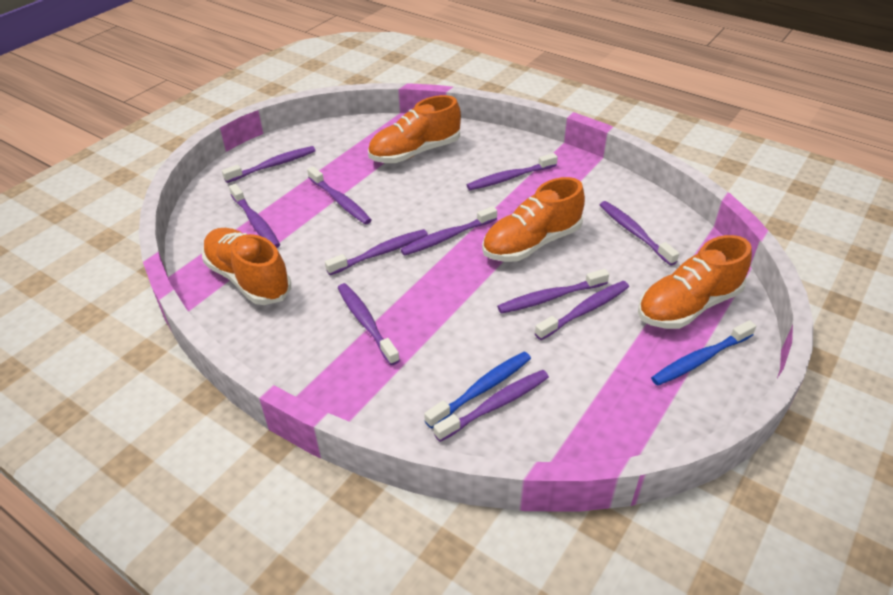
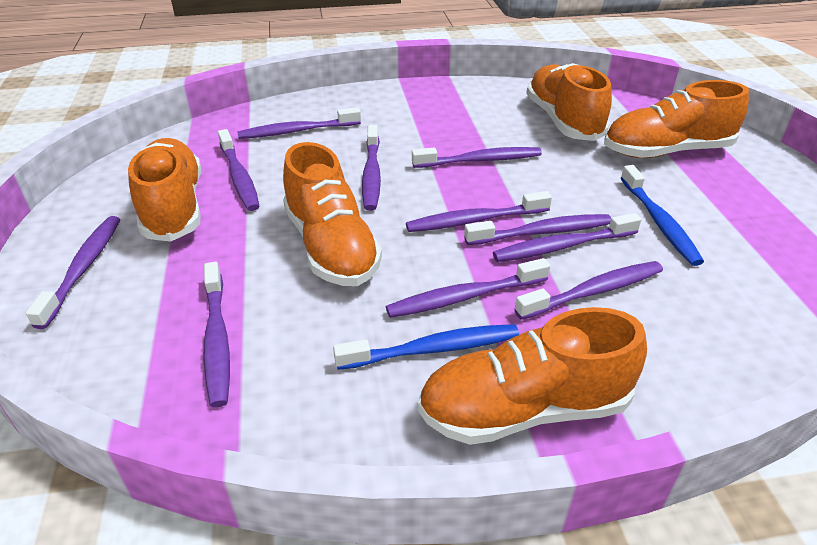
orange shoe: [202,228,291,305] [368,95,461,163] [482,177,585,262] [638,235,752,329] = 4 -> [128,138,201,242] [283,142,382,286] [417,307,647,445] [526,63,612,141] [604,80,749,158] = 5

